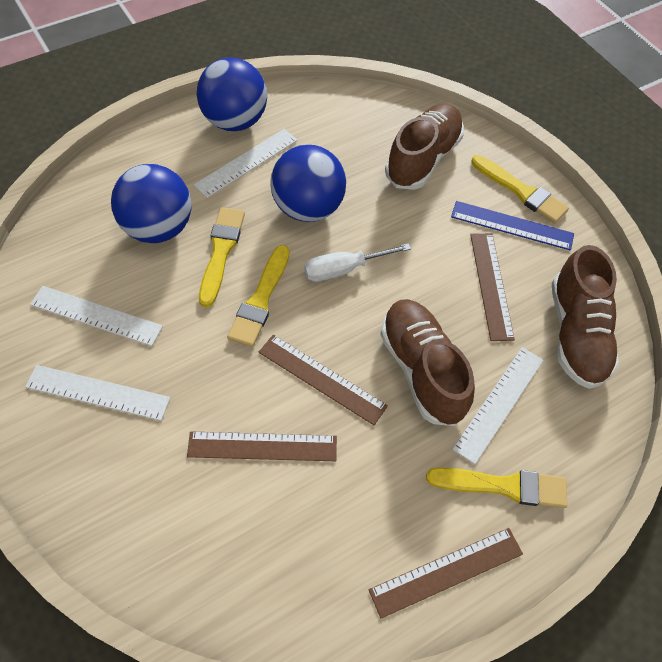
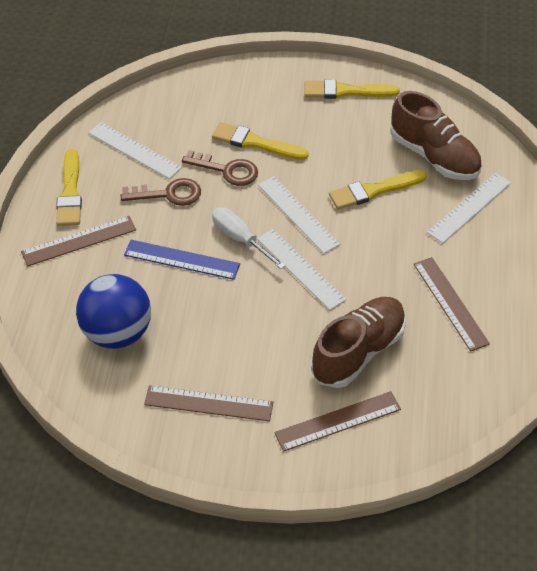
blue ball: [111,164,191,243] [197,57,267,131] [270,145,346,222] = 3 -> [76,274,151,349] = 1
brown key: none = 0 -> [121,178,201,206] [182,150,258,186] = 2
brown shoe: [380,299,475,426] [385,103,464,190] [552,245,619,389] = 3 -> [311,297,406,388] [390,91,482,180] = 2

